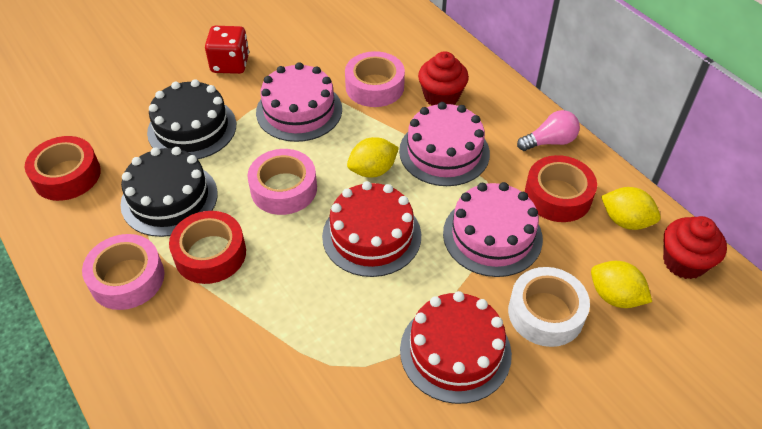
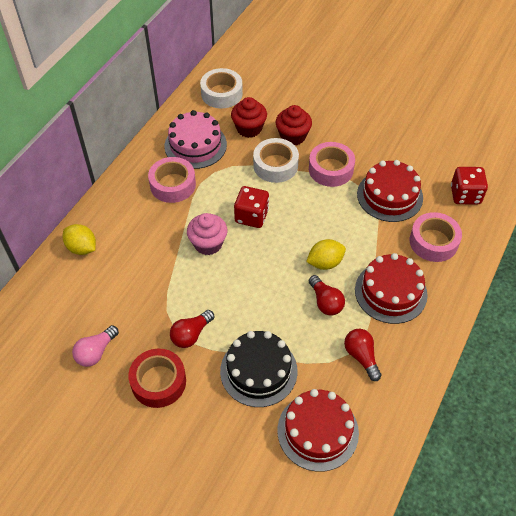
black cake: [120,147,218,237] [147,79,236,159] = 2 -> [220,331,298,407] = 1
pink cake: [256,62,342,142] [399,102,490,186] [443,182,543,277] = 3 -> [164,110,227,169] = 1
pink cupcake: none = 0 -> [187,213,228,255] = 1
red cake: [322,181,421,277] [400,291,512,404] = 2 -> [277,389,359,472] [355,253,428,324] [357,160,423,222] = 3
red dice: [205,26,249,74] = 1 -> [234,186,269,228] [451,167,488,205] = 2
red light bulb: none = 0 -> [170,310,214,348] [309,275,345,316] [344,329,382,381] = 3
red tape: [25,136,101,201] [169,211,246,284] [525,155,597,222] = 3 -> [128,349,186,408] = 1
white tape: [508,267,590,347] = 1 -> [200,68,243,108] [253,138,299,183] = 2
yellow lemon: [347,137,399,178] [591,261,652,308] [601,187,661,230] = 3 -> [63,224,96,255] [306,239,346,270] = 2

